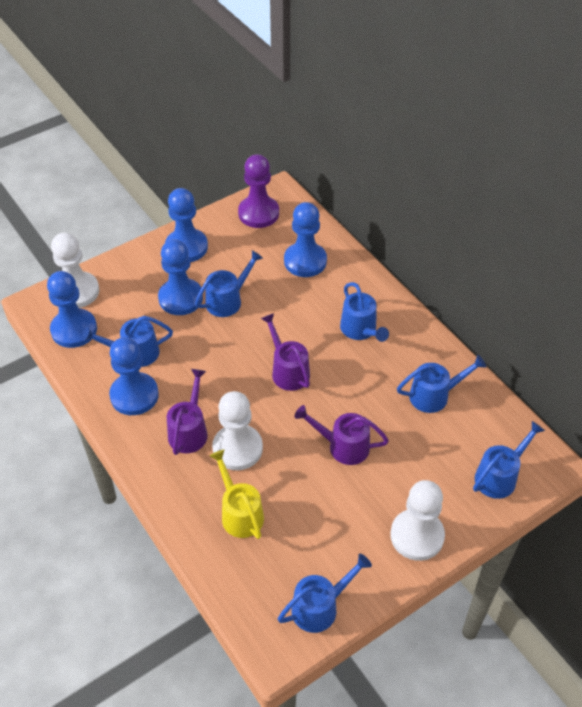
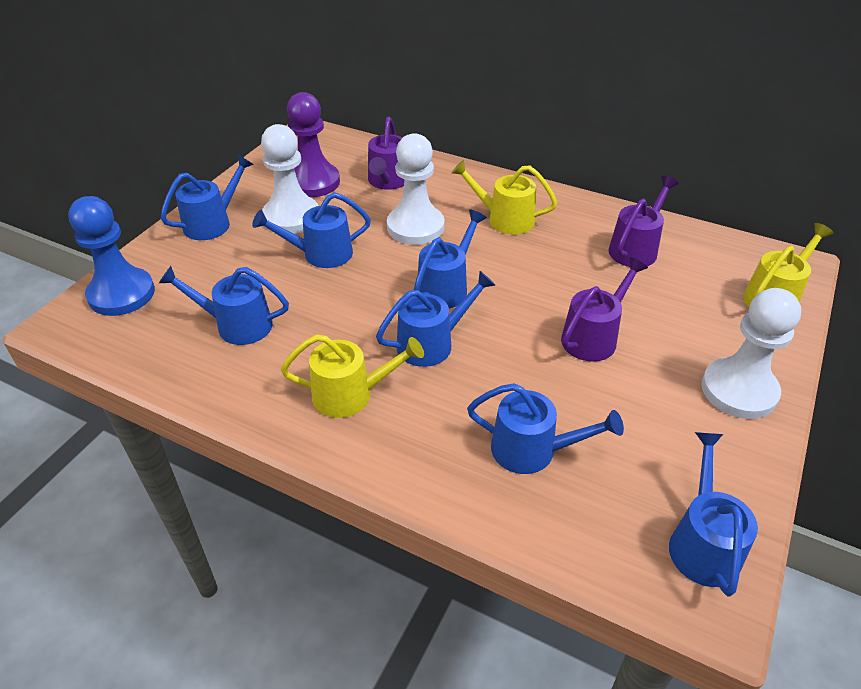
blue pawn: [47,271,97,348] [109,337,159,415] [158,239,203,315] [165,188,208,262] [284,202,327,277] = 5 -> [68,196,155,316] = 1
blue watering can: [82,316,173,367] [195,250,263,317] [278,554,372,633] [340,282,389,342] [397,355,486,413] [473,421,545,499] = 6 -> [159,266,289,345] [161,155,254,240] [252,192,371,268] [376,271,495,367] [414,210,487,308] [467,383,624,474] [669,432,758,597] = 7
yellow watering can: [209,450,264,539] = 1 -> [281,334,424,418] [451,160,557,234] [743,223,834,307] = 3

